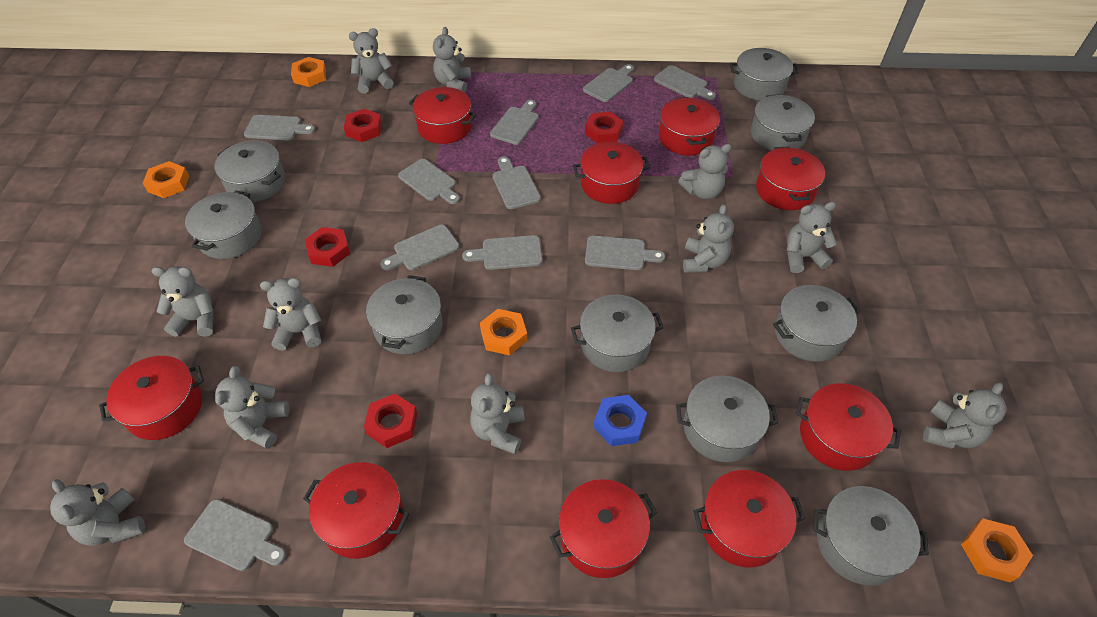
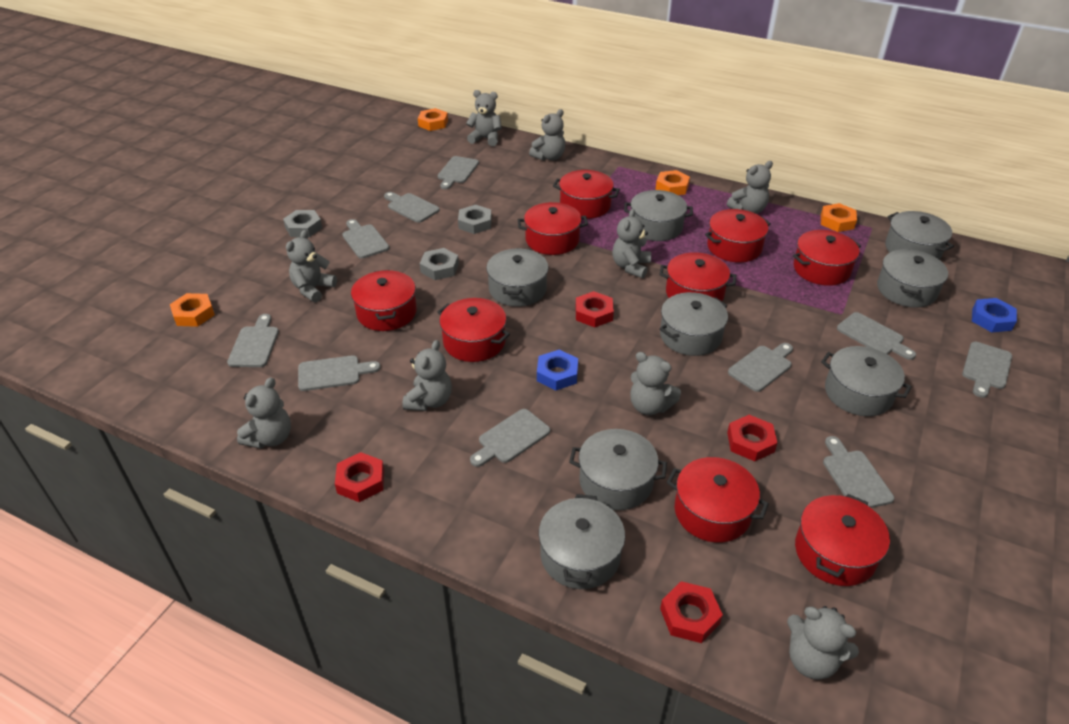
blue nut: [593,395,647,446] = 1 -> [537,350,578,390] [972,298,1017,332] = 2
grey nut: none = 0 -> [283,210,322,237] [420,248,459,280] [458,205,492,234] = 3
grey pot: [185,190,262,259] [215,140,285,202] [366,275,443,354] [571,294,664,372] [676,376,778,462] [730,48,799,101] [751,94,815,151] [773,285,860,362] [814,486,929,586] = 9 -> [486,248,548,307] [539,494,625,589] [569,429,667,510] [624,190,693,241] [659,292,728,356] [821,346,912,416] [877,249,948,308] [885,211,954,259] = 8
grey teddy bear: [50,479,145,546] [151,266,214,337] [215,366,289,449] [260,278,321,351] [349,28,394,94] [433,27,471,93] [470,373,525,454] [678,144,732,200] [683,204,734,273] [787,202,837,273] [923,382,1006,449] = 11 -> [237,377,291,449] [286,230,337,302] [402,340,452,411] [466,90,502,146] [529,109,565,161] [612,209,651,278] [630,352,681,415] [727,161,773,214] [787,606,859,680] = 9

